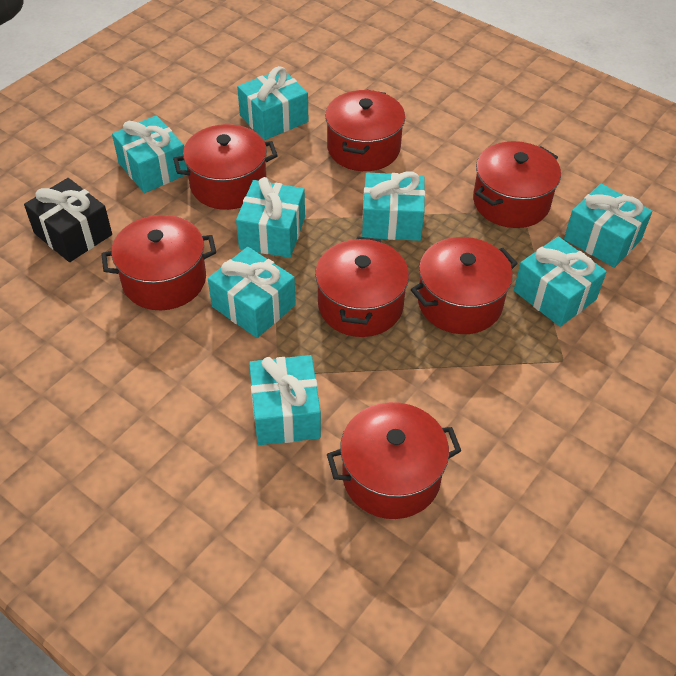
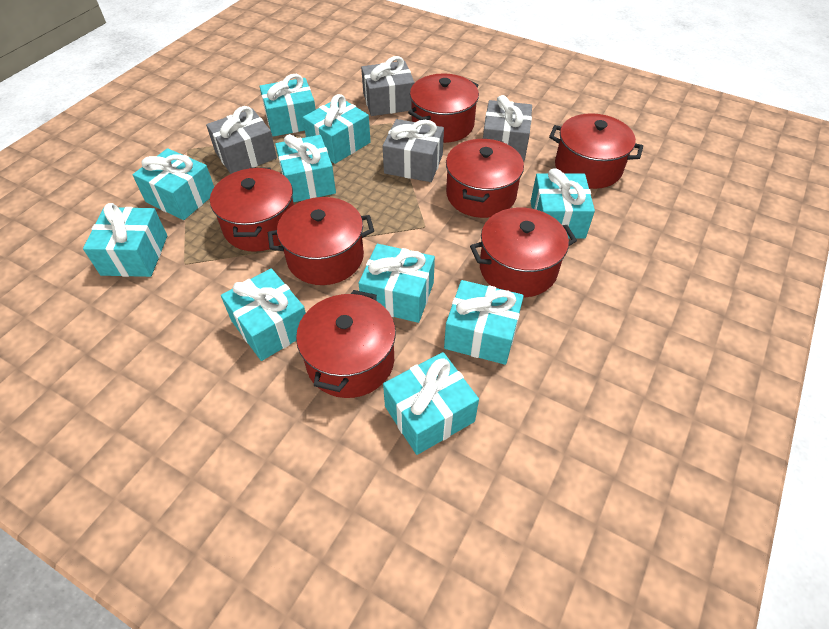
black gift: [24,178,112,262] = 1 -> none = 0
grey gift: none = 0 -> [206,106,277,174] [361,56,415,116] [383,119,444,182] [483,95,532,161] = 4
turquoise gift: [112,115,187,193] [208,247,296,338] [236,177,305,258] [237,66,308,140] [249,355,321,445] [362,172,425,241] [514,236,607,327] [564,183,653,268] = 8 -> [83,203,167,277] [132,148,214,220] [221,268,306,361] [260,74,316,137] [275,134,336,202] [303,94,371,164] [359,244,435,323] [383,352,479,455] [444,280,524,365] [531,168,595,238] = 10

